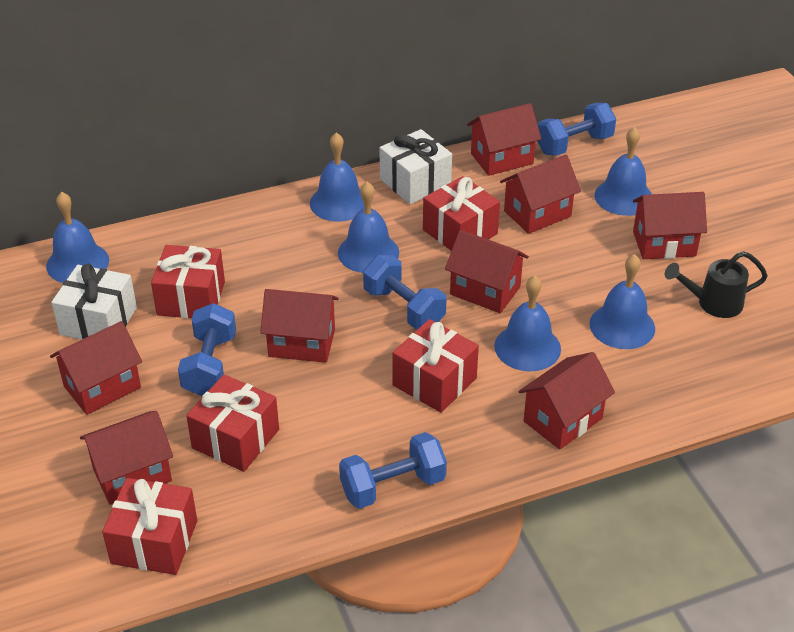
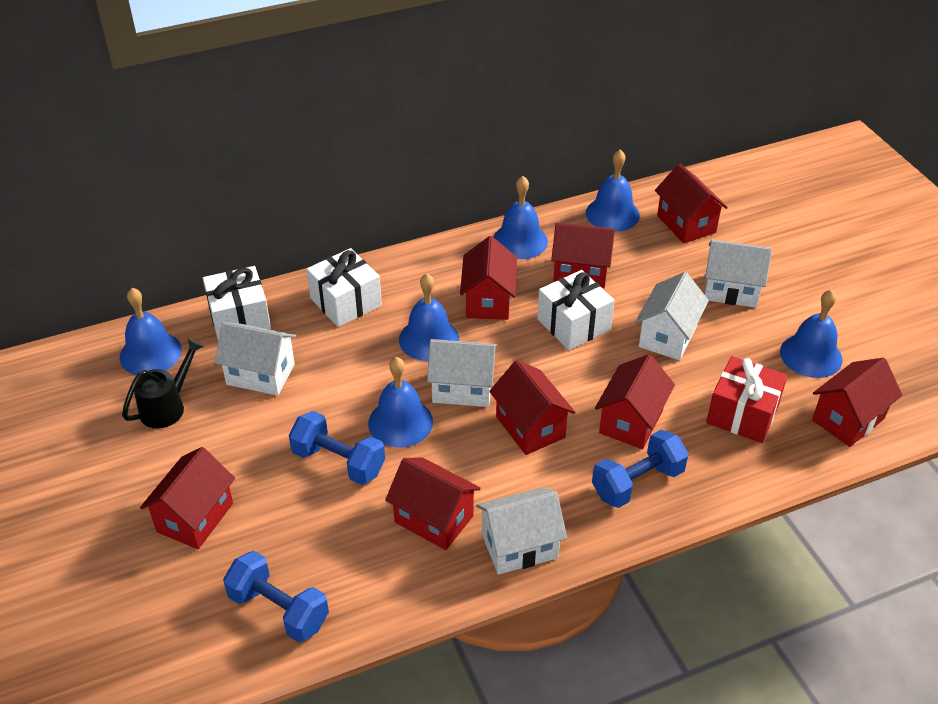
blue dumbbell: [178,303,236,396] [339,432,447,509] [363,255,446,330] [537,103,616,156] = 4 -> [223,551,329,643] [289,411,385,485] [592,430,689,508] = 3
red gift: [102,478,197,575] [151,245,225,318] [186,374,279,472] [392,319,479,413] [423,176,500,251] = 5 -> [706,356,787,443] = 1
white gift: [51,263,137,340] [380,129,452,204] = 2 -> [203,266,271,341] [306,248,382,327] [537,270,615,350] = 3
white house: none = 0 -> [215,322,296,396] [427,339,498,407] [476,487,567,575] [635,272,709,360] [704,240,772,308] = 5

